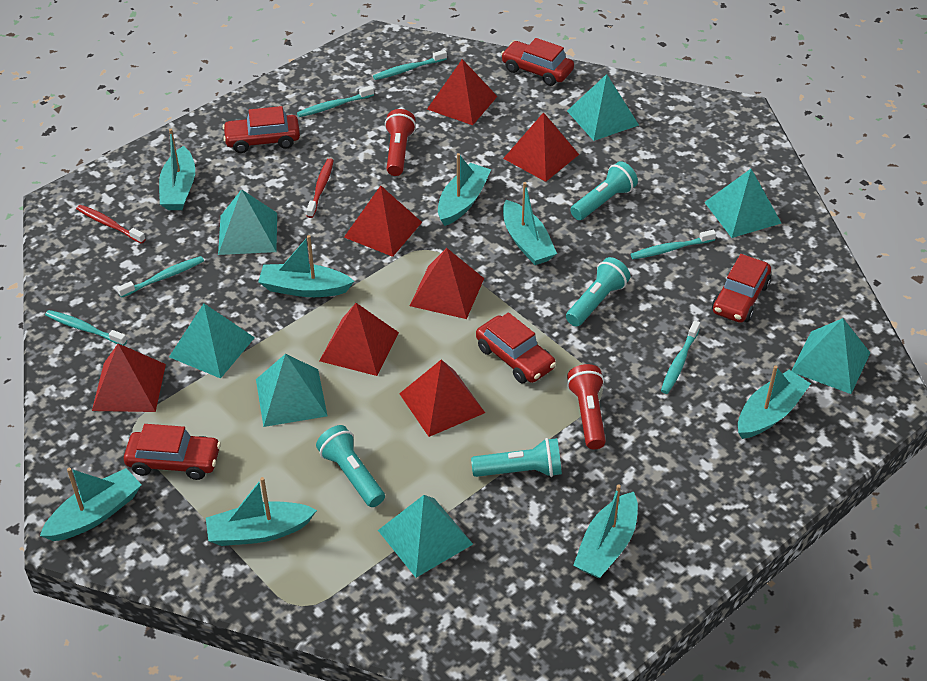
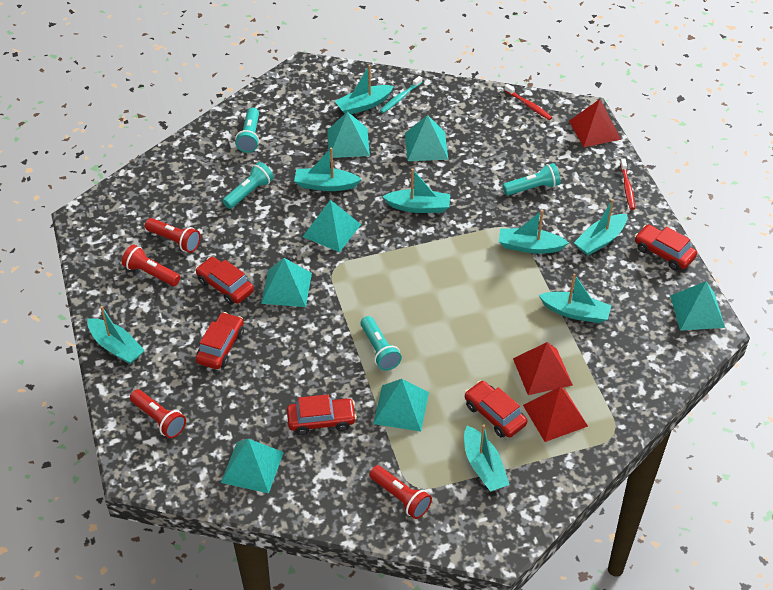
red flashlight: [385,109,416,176] [567,364,606,449] = 2 -> [122,244,180,286] [130,389,186,438] [145,218,201,253] [369,465,432,519] = 4
red pyramid: [92,343,166,412] [319,303,399,376] [344,186,422,257] [399,359,485,437] [410,248,484,319] [427,59,498,125] [503,112,579,182] = 7 -> [513,342,573,395] [523,386,588,442] [569,99,621,147] = 3
turquoise toothbrush: [45,310,127,346] [117,256,204,298] [297,86,374,117] [373,50,447,80] [630,230,716,259] [661,320,700,394] = 6 -> [380,76,422,113] = 1

